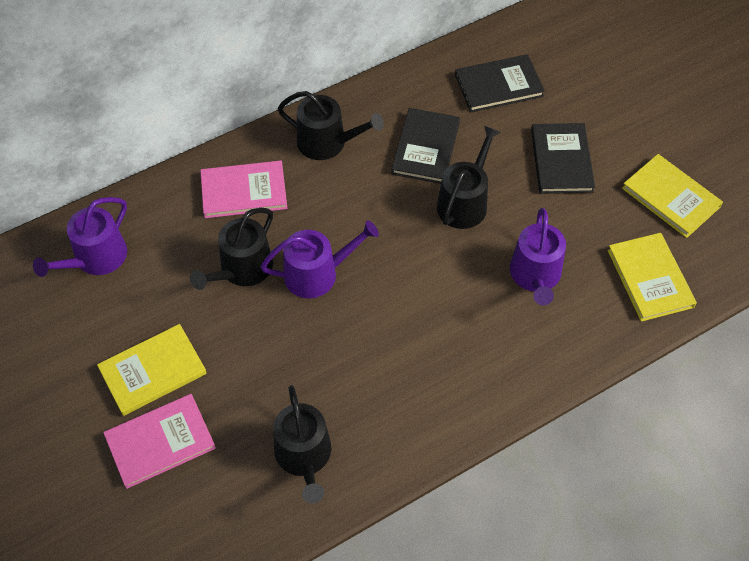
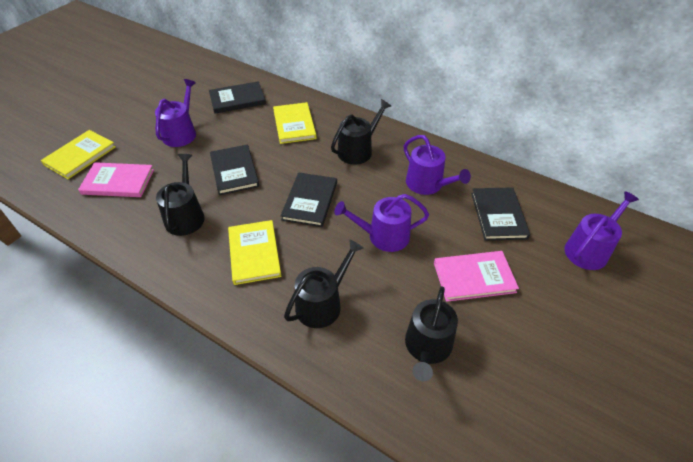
black book: [391,108,460,184] [455,54,545,112] [531,123,595,194] = 3 -> [209,81,266,114] [210,145,259,195] [280,172,337,227] [471,187,530,241] = 4
purple watering can: [33,197,127,277] [260,220,379,298] [510,208,566,305] = 3 -> [155,79,196,147] [334,194,429,252] [404,135,471,195] [565,191,639,270] = 4

